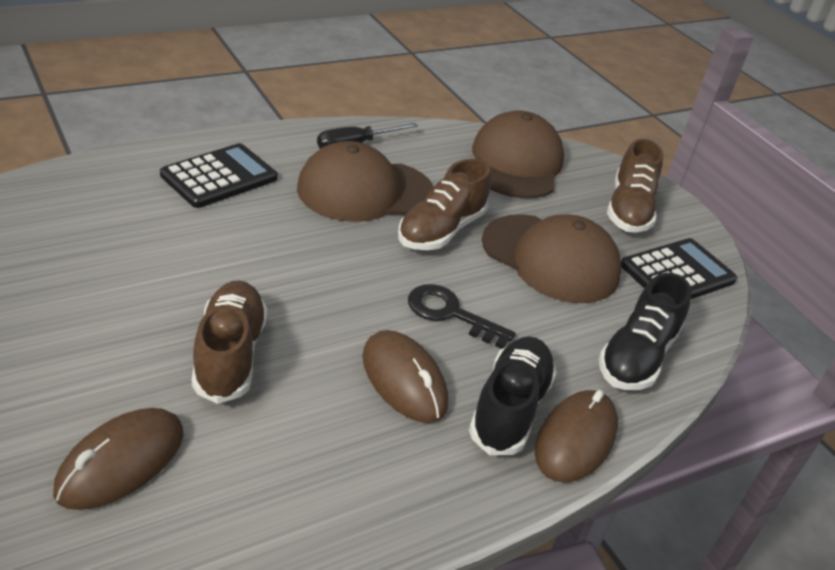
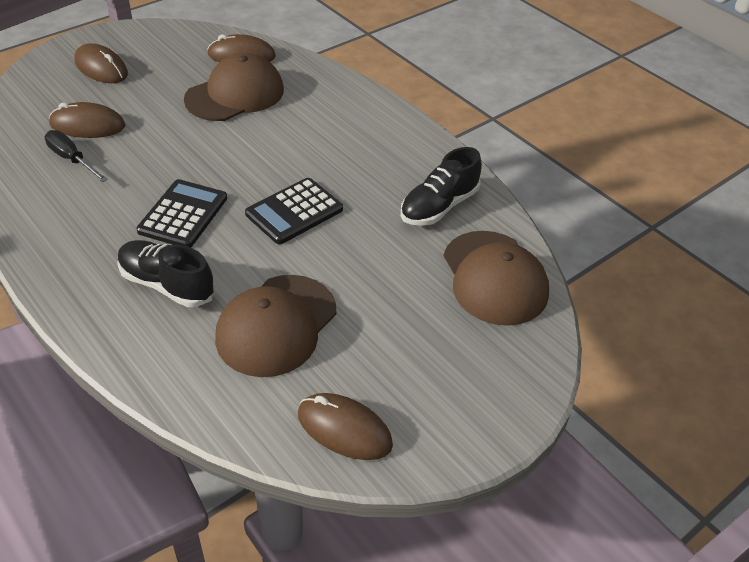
black key: [408,284,516,349] = 1 -> none = 0
brown mouse: [53,408,184,510] [362,330,448,423] [535,390,618,482] = 3 -> [49,102,125,138] [75,43,128,83] [207,34,276,62] [298,393,393,460] = 4
brown shoe: [192,280,268,404] [398,159,491,250] [607,139,663,233] = 3 -> none = 0

